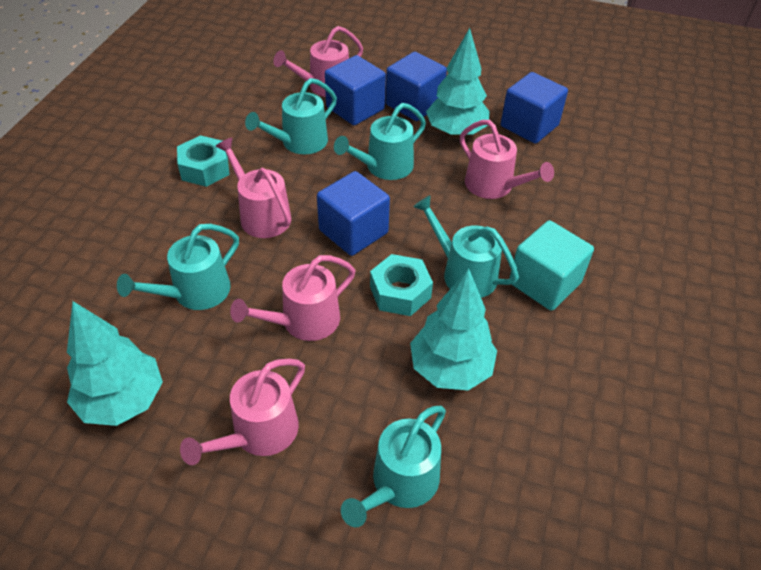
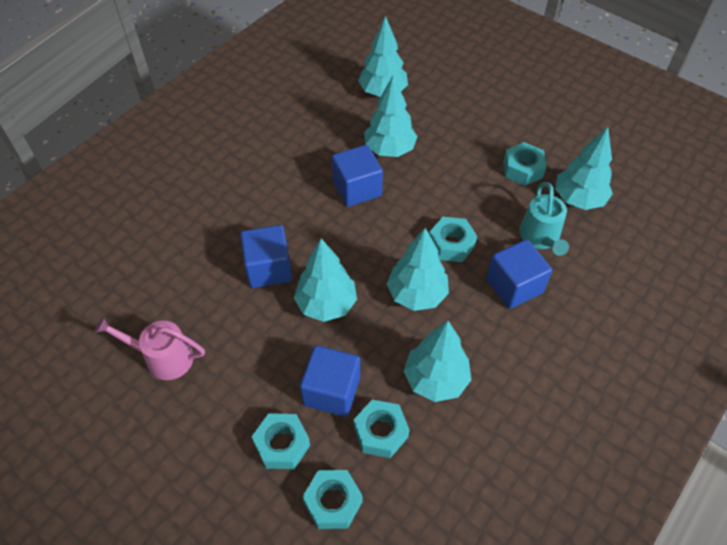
pink watering can: [180,359,305,465] [215,137,291,238] [230,255,355,341] [273,26,363,97] [460,120,554,199] = 5 -> [94,316,205,380] = 1
turquoise cube: [509,220,594,311] = 1 -> none = 0
turquoise nut: [177,135,230,187] [370,254,433,316] = 2 -> [252,413,310,469] [302,470,363,529] [354,400,409,458] [429,217,477,262] [503,142,547,186] = 5
turquoise tree: [67,301,163,426] [410,268,497,390] [426,28,490,137] = 3 -> [294,238,357,322] [358,16,408,97] [364,75,418,157] [387,228,449,311] [404,321,471,402] [555,127,613,210] = 6
turquoise watering can: [117,224,239,310] [245,78,337,154] [334,103,426,180] [341,406,446,527] [413,195,519,298] = 5 -> [519,182,569,256] = 1

